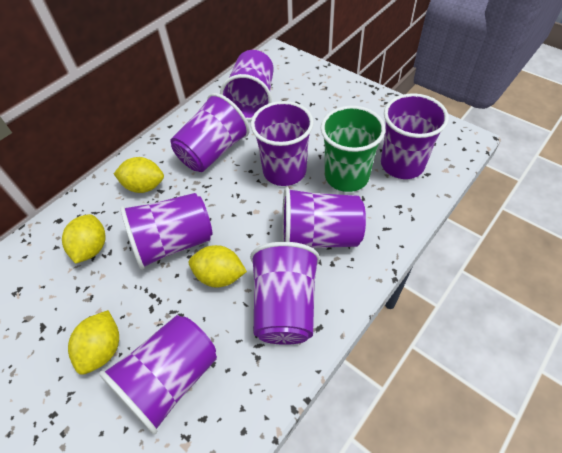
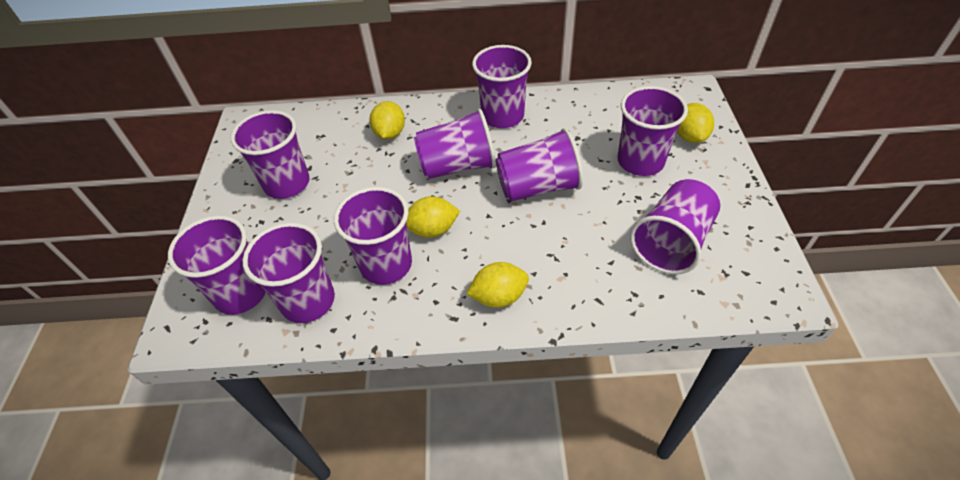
green cup: [321,106,385,192] = 1 -> none = 0
purple cup: [99,315,217,435] [120,193,213,270] [171,93,250,172] [220,50,274,121] [250,242,320,345] [251,101,314,186] [282,187,366,248] [381,93,449,179] = 8 -> [168,216,266,315] [231,110,310,199] [243,223,335,323] [334,187,412,285] [414,109,496,179] [472,45,532,128] [496,128,583,201] [618,86,688,176] [630,179,720,274] = 9

